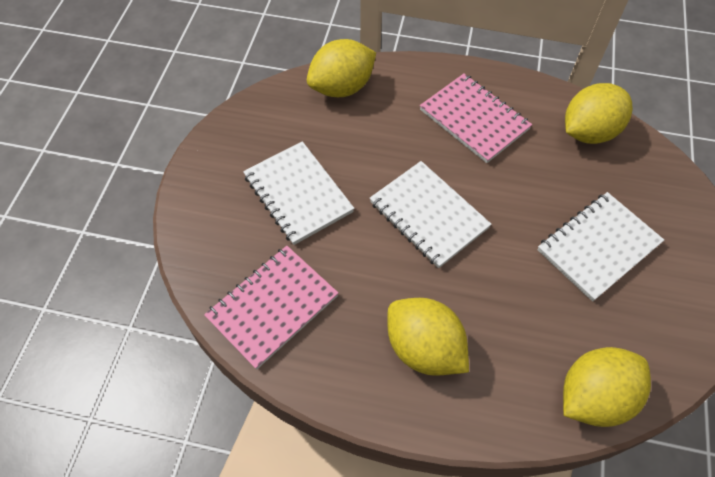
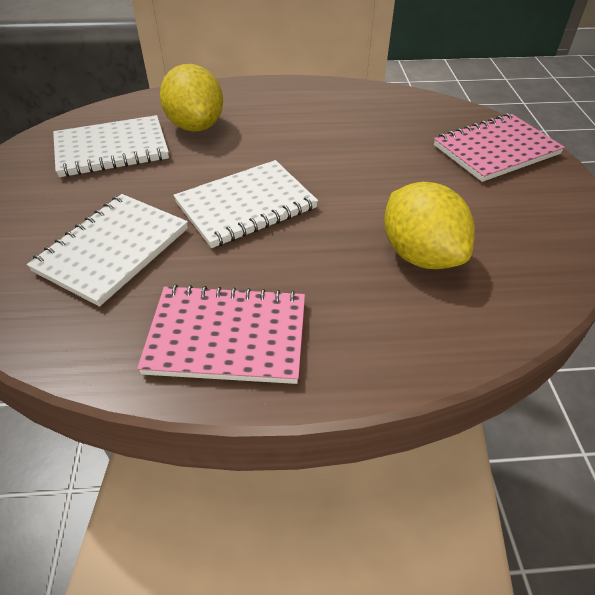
yellow lemon: [307,39,376,97] [387,298,469,376] [563,347,651,427] [565,83,633,144] = 4 -> [160,64,223,132] [384,182,475,269] = 2

